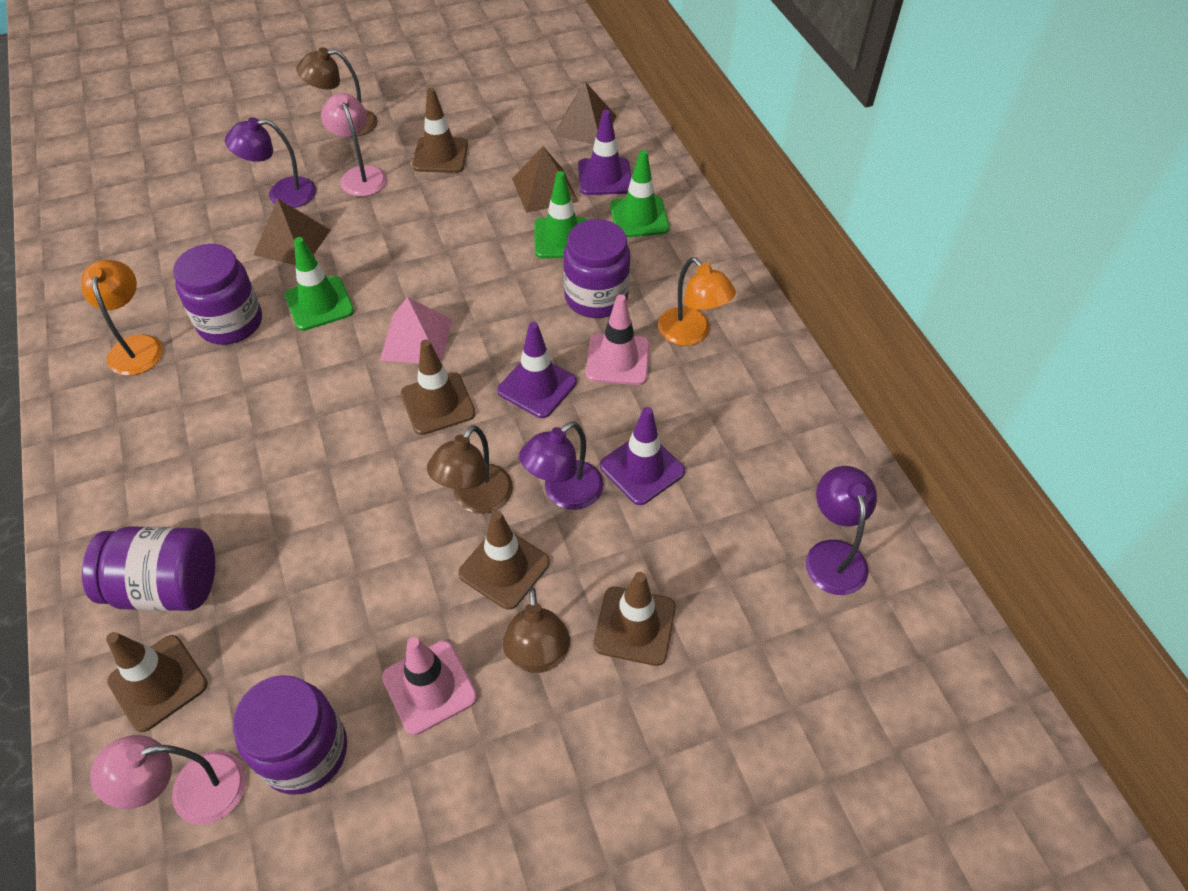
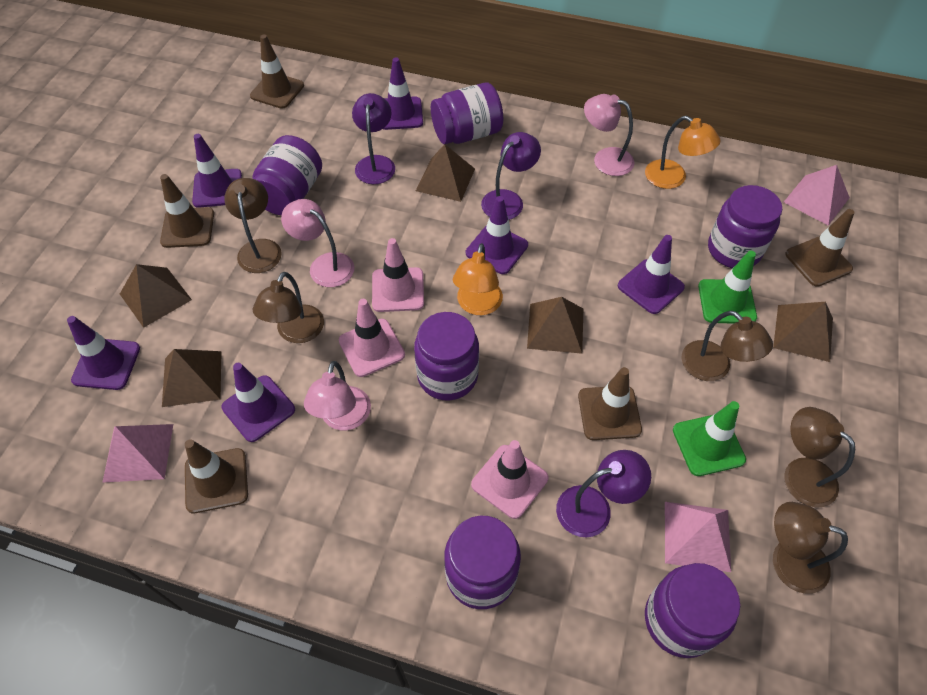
brown lamp: [296,47,378,137] [427,425,513,514] [502,587,570,673] = 3 -> [224,178,282,273] [253,272,324,343] [682,310,773,381] [773,502,848,594] [784,407,855,508] = 5
brown pyramid: [253,199,331,265] [512,146,578,213] [553,82,616,144] = 3 -> [120,264,192,328] [162,349,222,407] [416,144,475,202] [527,297,583,354] [773,302,833,362] = 5
green traffic cone: [285,237,354,331] [534,171,587,258] [610,150,669,237] = 3 -> [673,401,746,476] [698,251,757,324] = 2
pink lamp: [90,735,246,825] [321,93,387,197] = 2 -> [281,199,354,287] [304,361,371,430] [584,94,635,176] = 3
pink pyramid: [380,297,452,363] = 1 -> [102,424,173,483] [665,502,731,572] [784,165,850,226] = 3
pink traffic cone: [382,637,477,735] [586,294,650,385] = 2 -> [339,299,405,377] [372,238,424,312] [471,440,548,519] = 3
purple jar: [82,526,215,611] [173,244,262,345] [233,675,347,795] [563,219,630,318] = 4 -> [252,135,322,215] [414,312,479,400] [431,83,503,144] [444,516,521,609] [645,563,740,658] [708,185,782,268] = 6
purple traffic cone: [497,322,577,418] [578,109,631,195] [600,407,685,505] = 3 -> [67,316,140,390] [192,134,242,208] [222,363,295,442] [383,58,423,130] [466,196,528,274] [618,235,685,314] = 6

